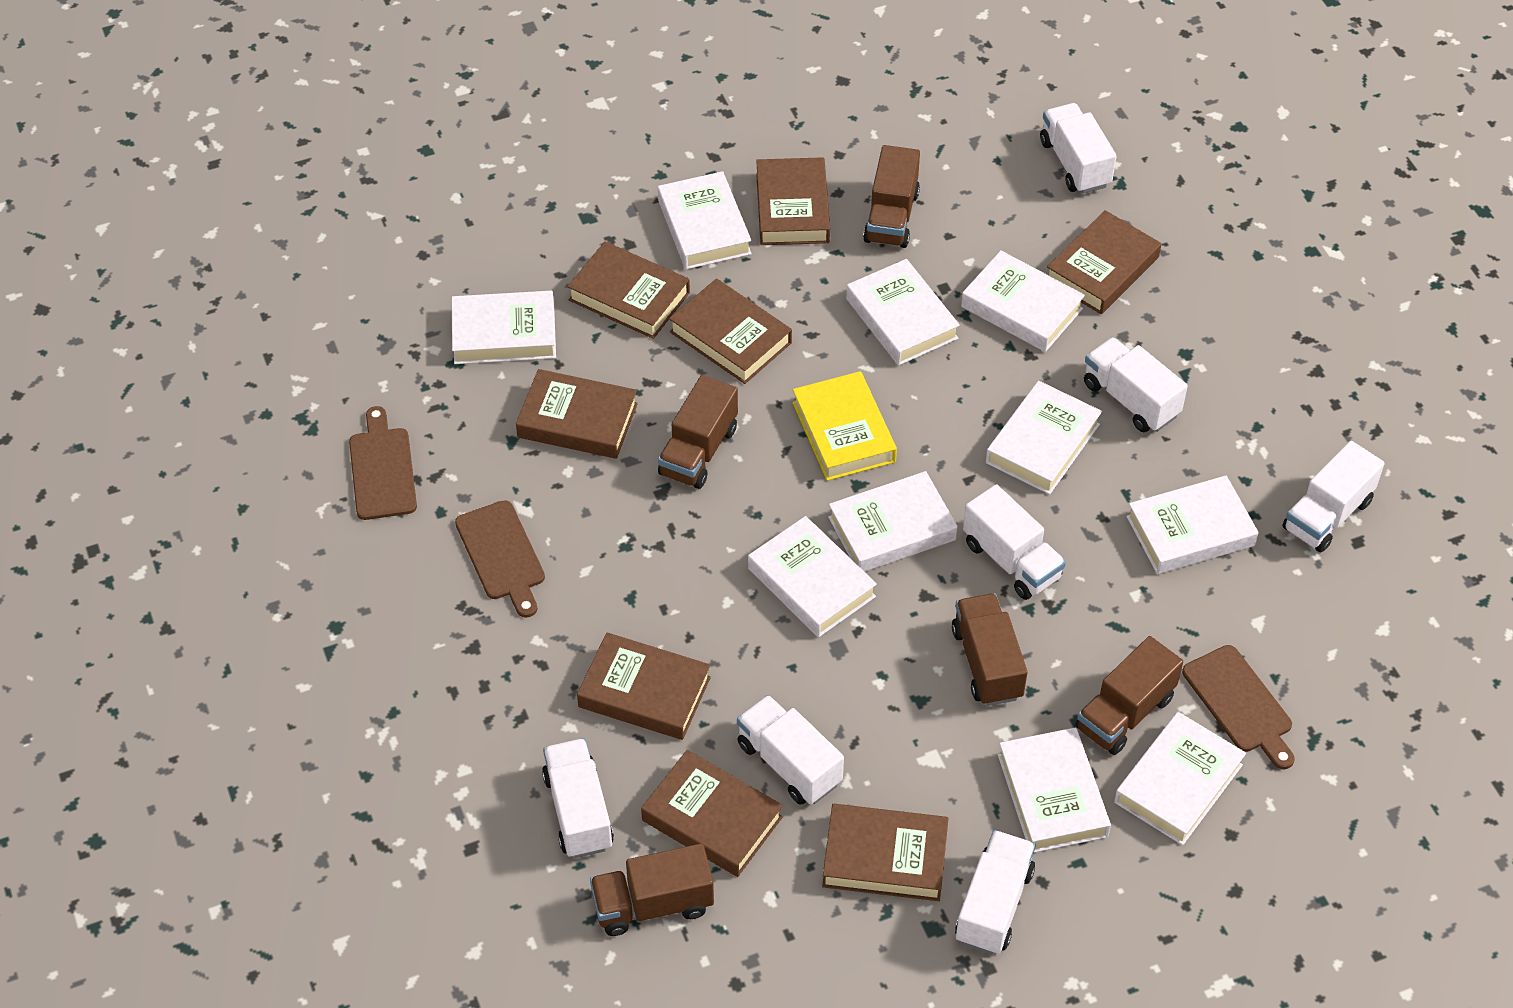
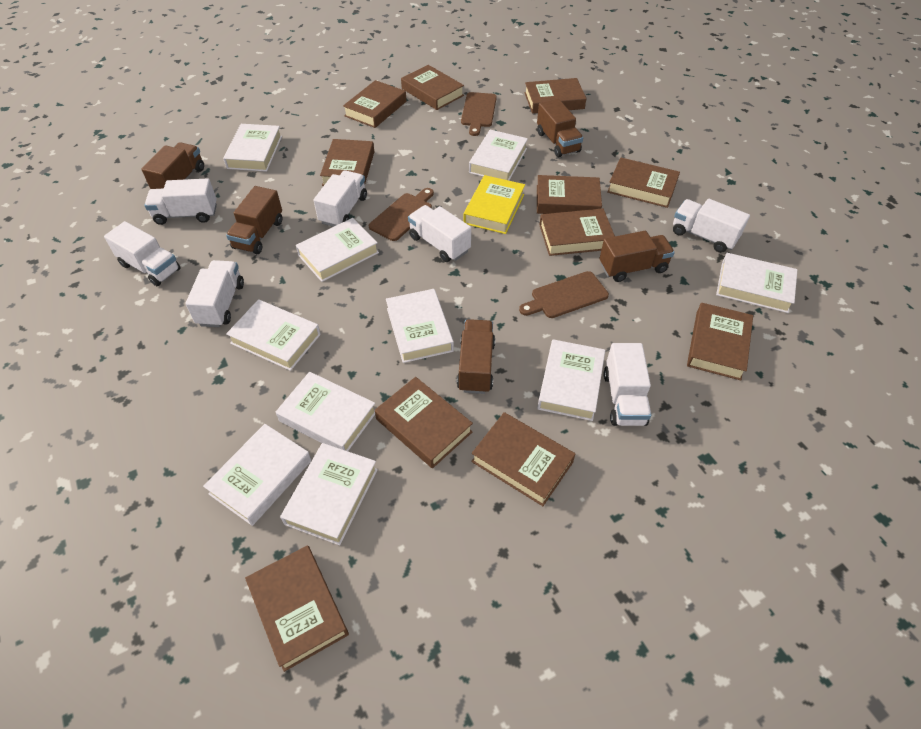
brown book: [516,369,638,459] [567,241,690,339] [577,632,711,740] [641,750,783,877] [669,278,792,384] [756,157,830,245] [822,804,948,901] [1047,210,1161,314] = 8 -> [245,545,349,672] [320,139,374,186] [343,80,407,128] [375,377,473,468] [401,65,464,110] [471,412,575,506] [524,78,586,114] [537,175,602,214] [539,208,615,256] [607,157,680,208] [687,303,753,380] = 11

